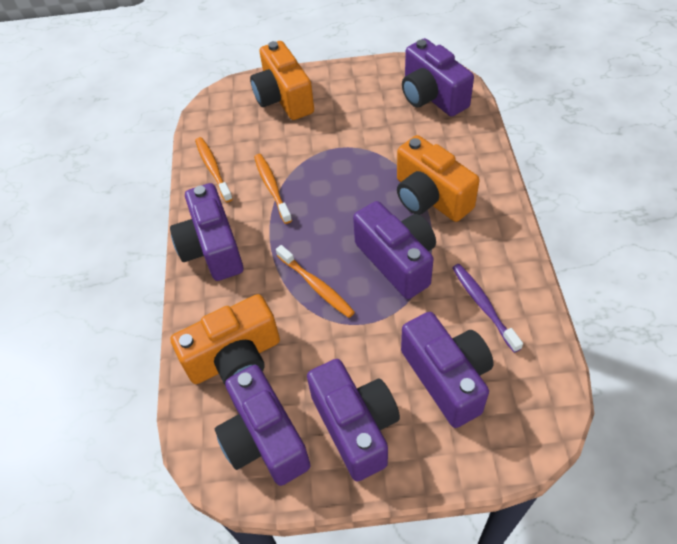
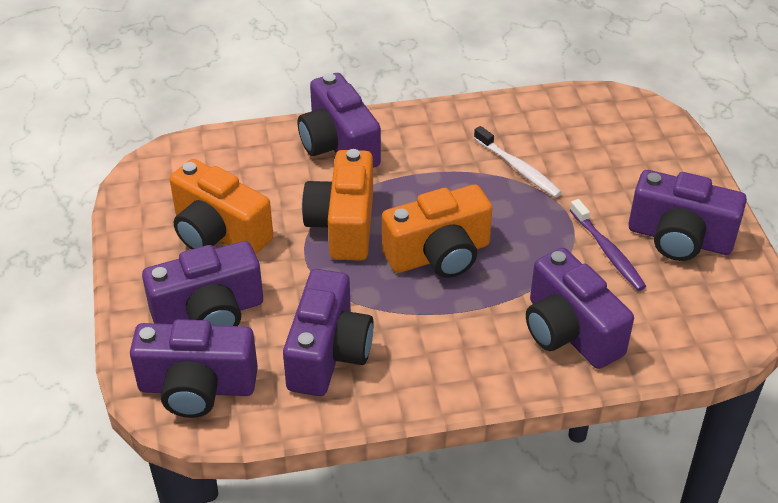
orange toothbrush: [195,137,233,202] [254,154,292,224] [276,245,355,318] = 3 -> none = 0
white toothbrush: none = 0 -> [474,126,562,198] = 1

